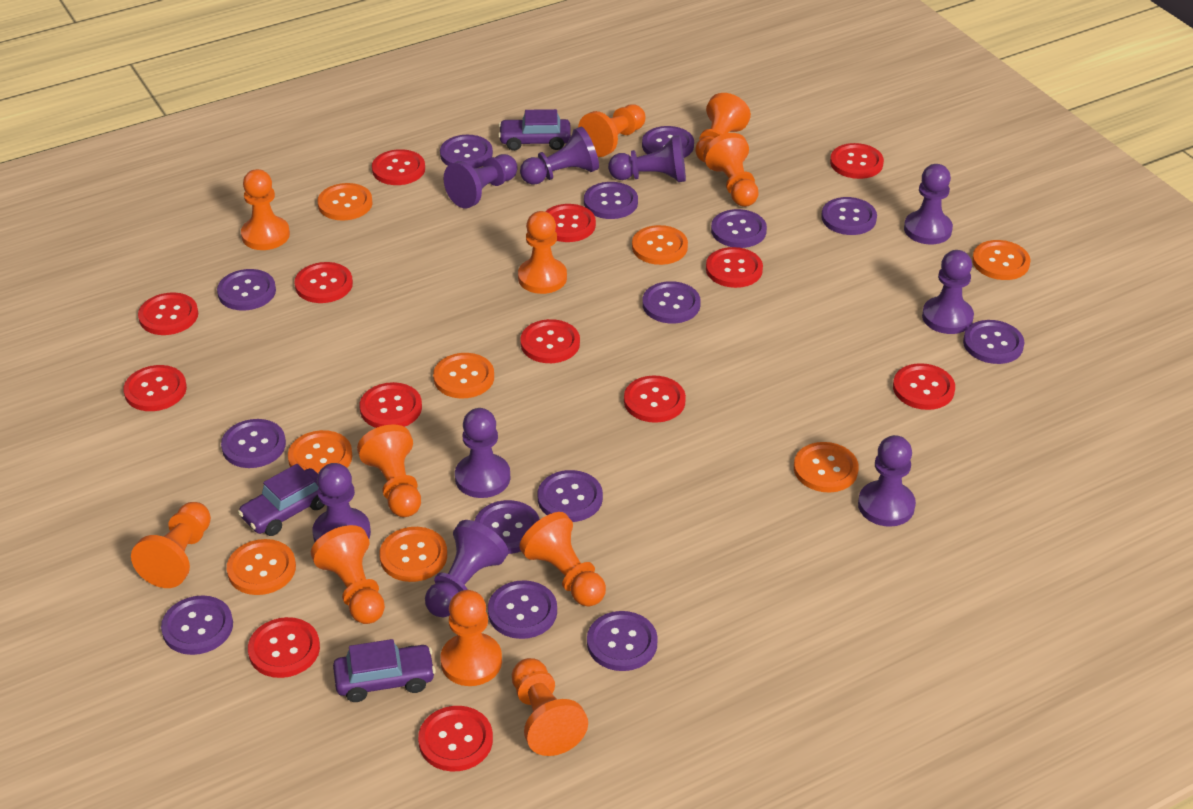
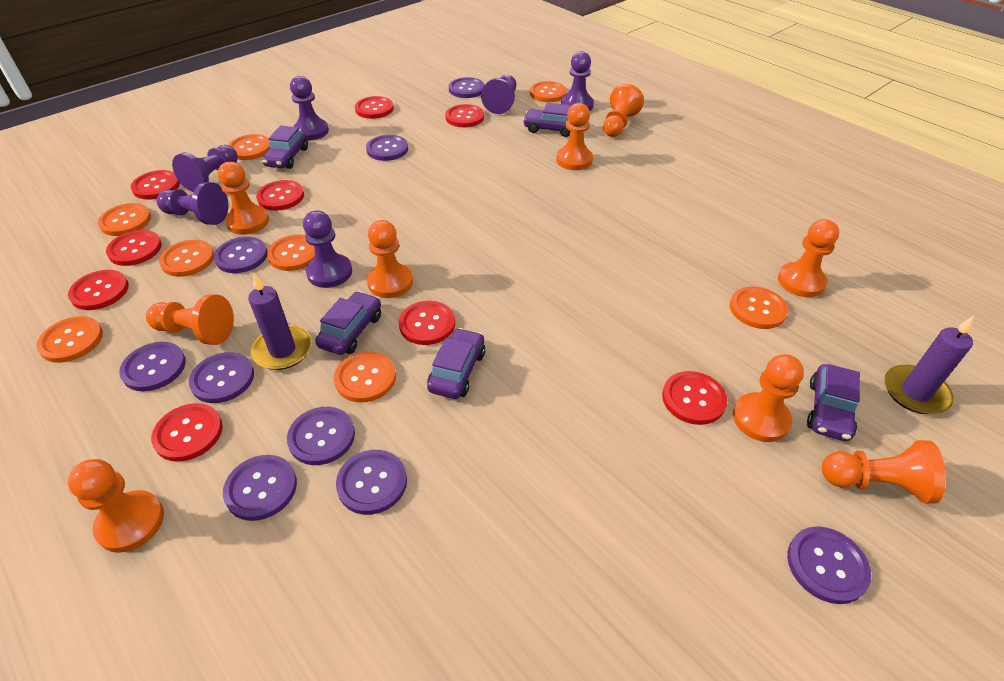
orange pawn: [131,502,211,588] [241,169,290,250] [311,525,385,624] [357,424,421,517] [440,590,502,686] [512,658,588,756] [518,211,567,294] [520,512,606,607] [578,104,645,157] [695,93,751,163] [703,133,759,207] = 11 -> [68,459,164,553] [146,294,234,345] [218,162,269,235] [367,220,413,298] [556,103,593,170] [603,84,644,137] [733,354,804,442] [778,219,839,297] [822,440,946,504] = 9
purple button: [161,595,233,655] [217,269,276,310] [221,419,286,468] [440,135,493,168] [474,500,540,554] [488,580,557,639] [538,470,603,522] [584,182,638,219] [587,611,658,671] [642,126,694,158] [642,281,701,323] [711,209,767,248] [821,197,877,235] [963,320,1025,364] = 14 -> [119,342,186,391] [189,352,254,403] [214,237,267,273] [223,455,297,521] [287,407,355,465] [336,450,407,515] [366,135,408,161] [449,77,485,98] [787,526,871,604] = 9
purple candle: none = 0 -> [248,273,312,370] [885,316,974,414] = 2
purple car: [238,464,325,536] [333,639,436,702] [498,109,571,151] = 3 -> [262,125,308,169] [315,291,381,355] [427,328,485,399] [523,103,571,137] [807,364,860,441] = 5
purple pawn: [312,463,371,542] [425,520,508,617] [444,154,518,208] [455,408,511,498] [520,127,599,185] [608,135,686,182] [858,435,916,527] [904,164,953,245] [922,250,974,334] = 9 -> [157,182,228,225] [172,145,238,192] [290,76,329,140] [303,210,352,288] [481,75,516,114] [561,51,594,111] = 6
red button: [123,365,187,411] [138,292,198,335] [248,617,320,678] [295,262,353,303] [360,382,422,428] [372,149,425,185] [418,706,493,772] [520,319,580,363] [545,204,596,242] [624,375,686,423] [706,247,763,288] [830,143,884,179] [893,363,955,410] = 13 -> [68,270,129,310] [106,230,162,266] [131,170,180,200] [151,403,223,462] [256,180,304,211] [355,96,394,119] [399,301,455,345] [445,104,484,127] [662,371,727,425] = 9

